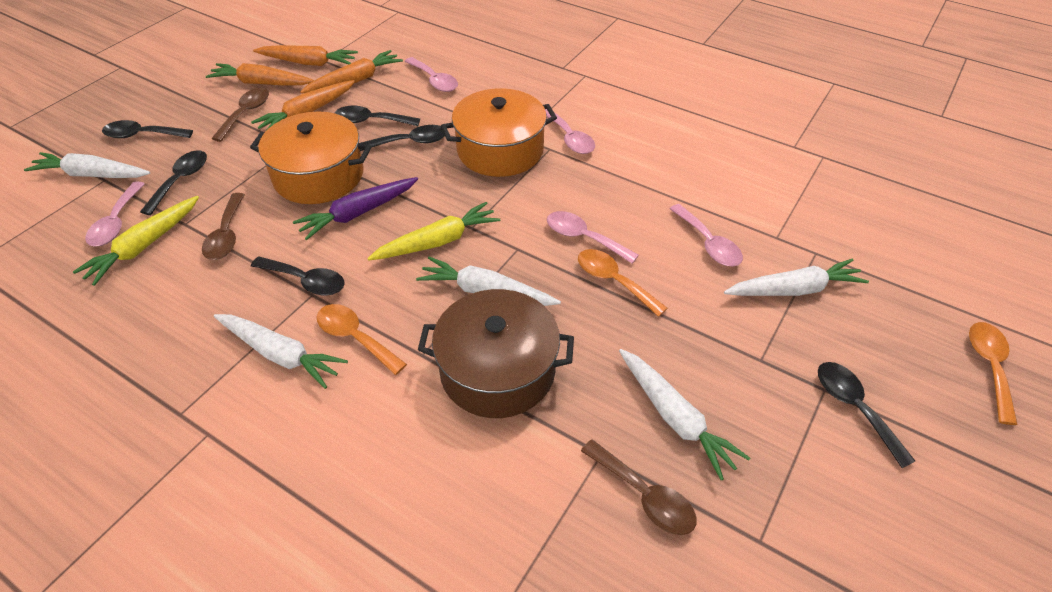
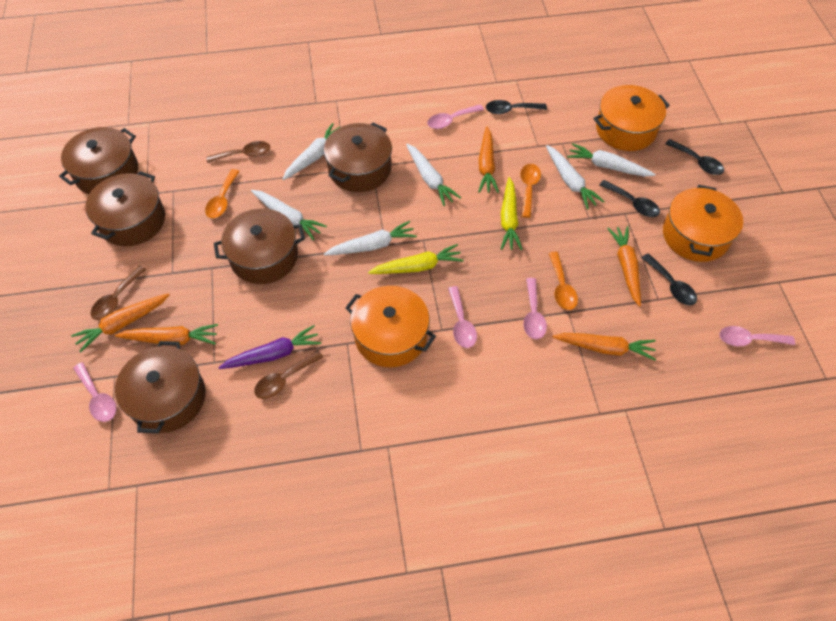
black spoon: [102,120,193,138] [140,150,207,215] [251,256,345,296] [335,106,420,126] [359,125,445,151] [818,362,915,468] = 6 -> [486,100,547,114] [600,180,660,217] [642,253,697,305] [665,139,724,175] = 4
brown pot: [418,289,574,418] = 1 -> [59,127,138,194] [85,171,165,246] [115,341,206,433] [214,208,305,284] [324,123,392,192] = 5
orange carrot: [206,63,314,86] [251,80,355,132] [253,45,358,66] [300,50,403,94] = 4 -> [71,293,169,352] [115,324,218,345] [478,126,499,193] [552,333,656,360] [607,226,641,307] = 5
orange pot: [250,112,371,204] [441,88,557,177] = 2 -> [345,286,436,367] [593,85,670,151] [663,185,743,262] = 3
white carrot: [24,152,150,178] [214,314,348,389] [416,257,561,306] [619,349,750,480] [724,259,869,296] = 5 -> [251,190,327,240] [283,123,340,180] [324,221,417,255] [406,144,461,206] [546,145,604,209] [567,143,656,177] = 6

